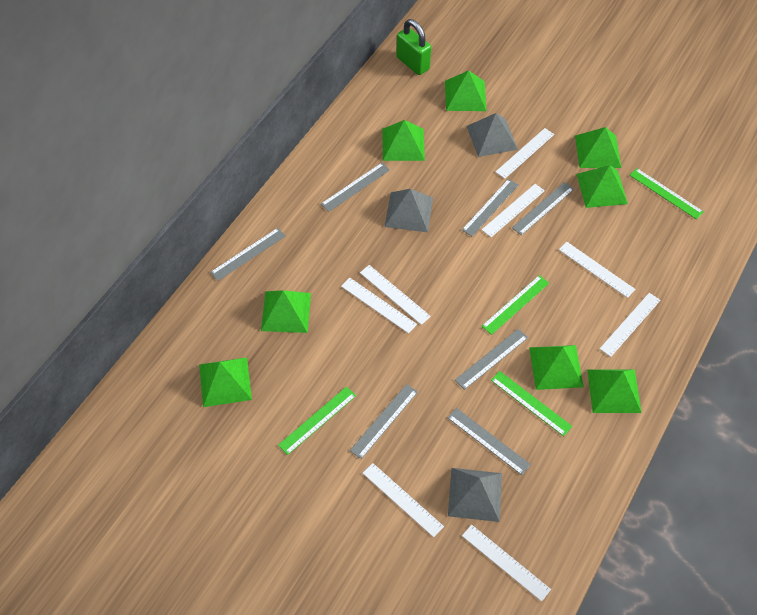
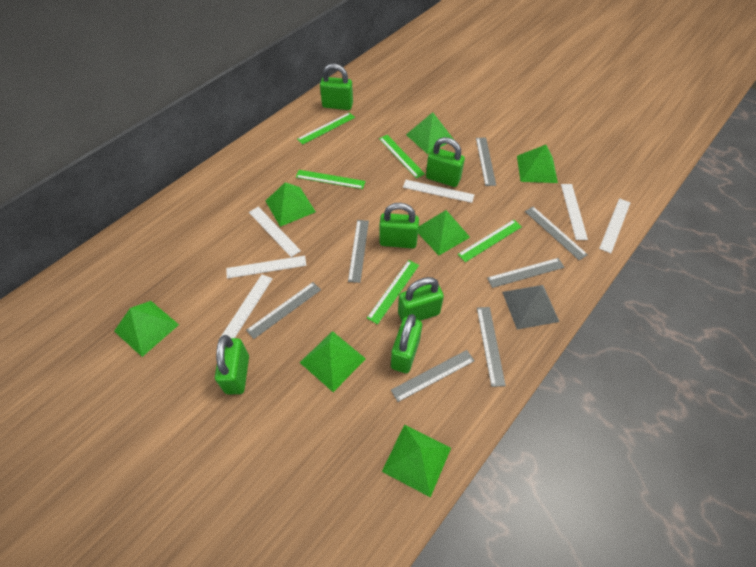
green padlock: [396,19,431,75] = 1 -> [215,335,249,394] [320,63,353,110] [379,203,419,248] [391,314,422,373] [398,277,444,321] [426,137,465,187] = 6
green pyramid: [199,357,252,407] [261,290,311,333] [382,120,425,161] [445,70,487,111] [529,345,584,390] [575,127,621,168] [577,165,628,208] [587,369,642,413] = 8 -> [114,301,179,357] [266,182,316,227] [299,331,366,392] [382,425,451,498] [406,112,454,154] [418,210,470,255] [517,145,558,183] = 7
green ruler: [278,386,356,455] [482,275,549,335] [491,371,572,436] [629,168,704,220] = 4 -> [296,170,366,189] [297,112,355,145] [367,260,419,324] [379,135,425,178] [457,220,522,262] = 5
grey pyramid: [385,189,433,232] [448,468,502,522] [467,113,518,157] = 3 -> [502,285,559,330] = 1
white ruler: [341,278,417,333] [360,265,431,325] [363,463,444,537] [462,525,551,602] [482,184,545,237] [496,128,554,179] [559,242,635,298] [600,293,660,357] = 8 -> [218,275,273,341] [226,256,306,279] [249,207,301,257] [403,180,474,203] [561,184,588,240] [599,198,631,253] = 6

